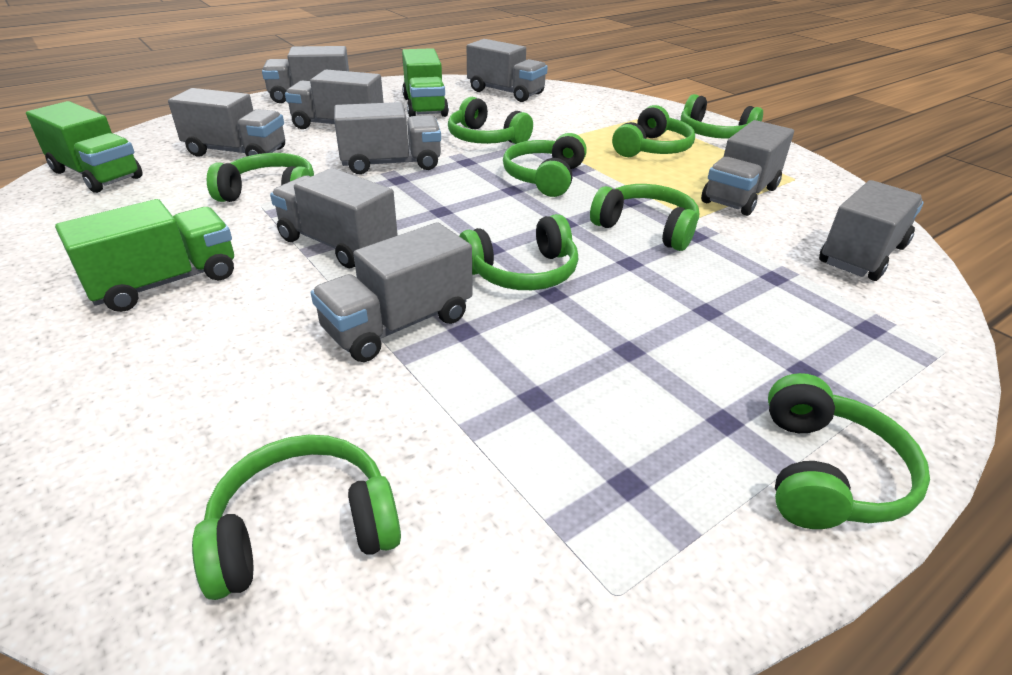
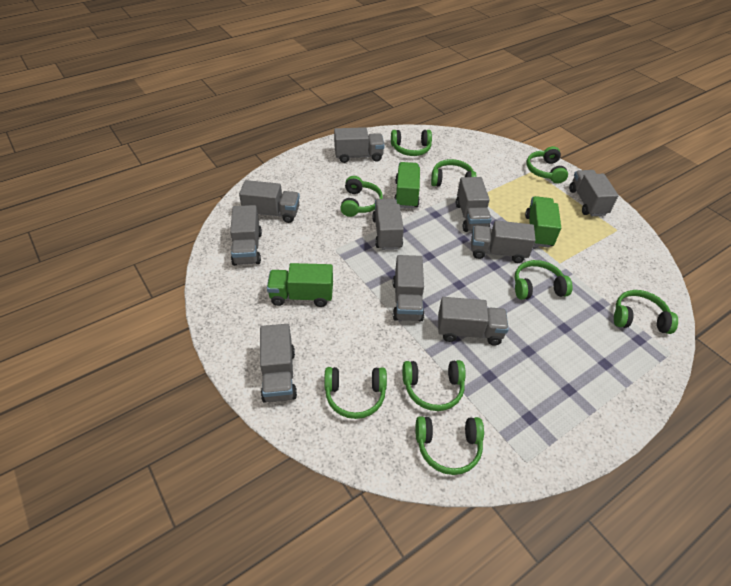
grey truck: [168,88,285,157] [262,46,349,103] [270,168,398,268] [285,70,384,129] [311,222,472,362] [334,102,441,174] [467,39,548,102] [701,120,794,216] [819,180,924,281] = 9 -> [230,205,262,266] [239,180,300,223] [260,324,297,403] [334,127,384,163] [372,199,404,250] [393,255,424,322] [438,297,509,346] [456,177,492,232] [471,220,536,263] [569,170,618,216] = 10

